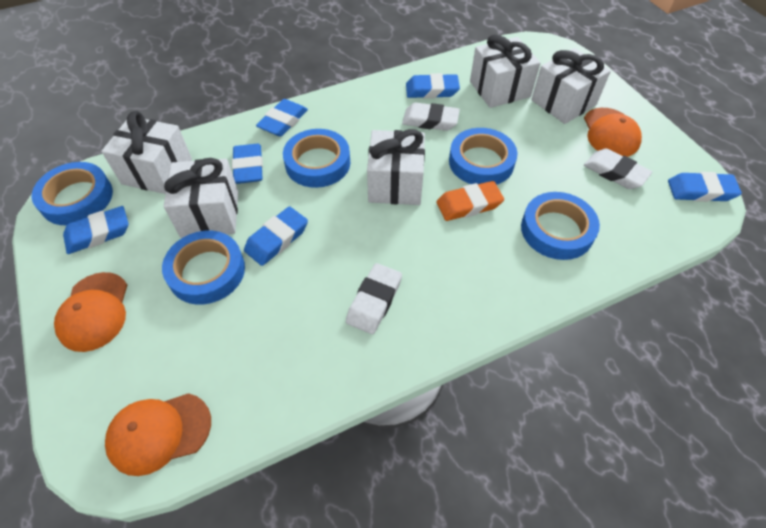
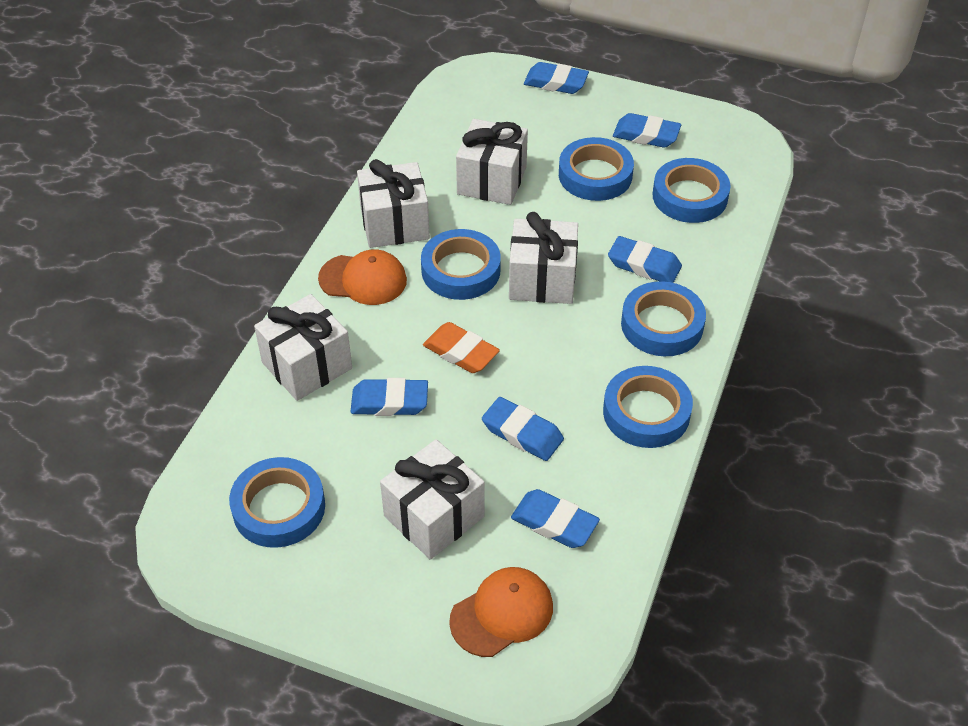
blue tape: [32,162,113,225] [162,231,245,305] [283,129,350,188] [449,128,517,185] [521,192,600,260] = 5 -> [229,457,325,548] [421,229,501,300] [559,137,634,201] [603,366,693,448] [621,281,706,356] [652,158,730,223] = 6
orange cap: [54,272,127,352] [105,393,211,476] [584,108,642,157] = 3 -> [318,249,407,305] [449,567,553,657] = 2
white eraser: [346,263,402,334] [402,102,460,131] [584,149,652,189] = 3 -> none = 0

